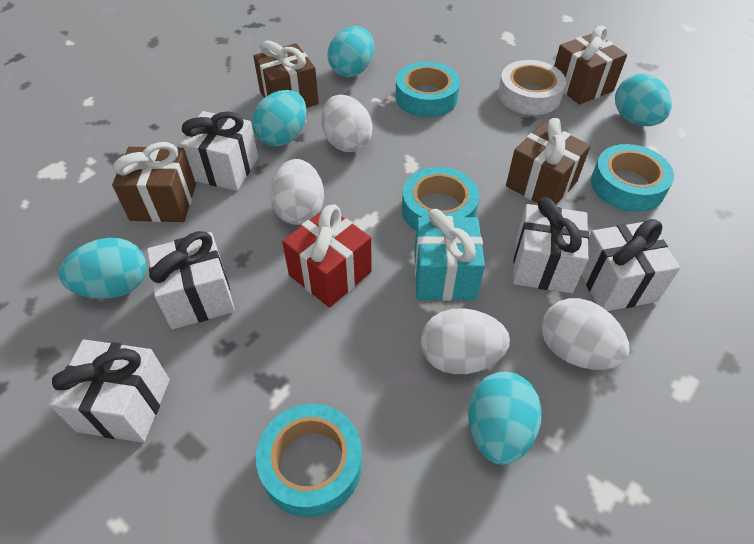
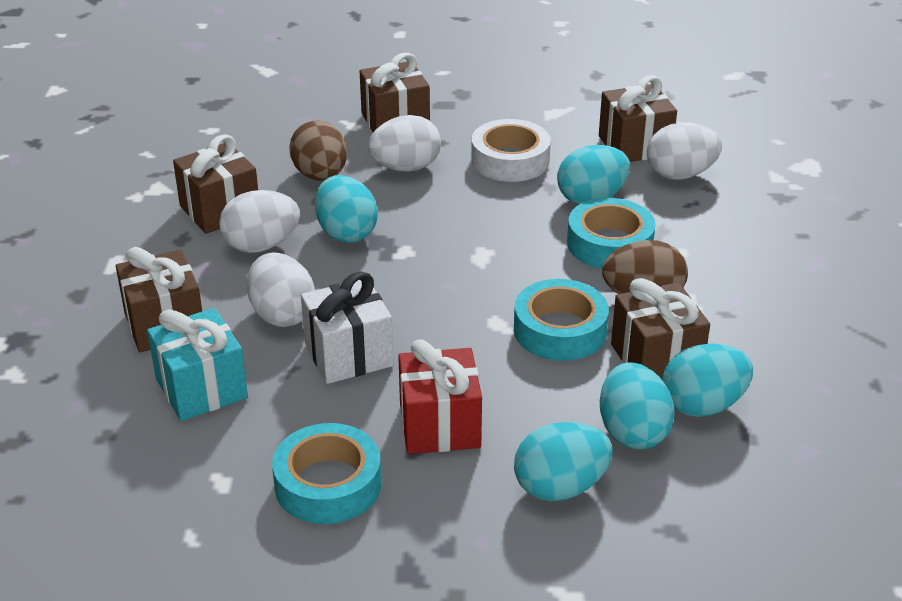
brown egg: none = 0 -> [289,121,347,181] [602,240,688,294] = 2
brown gift: [112,142,196,222] [253,40,319,108] [506,118,591,204] [554,26,627,105] = 4 -> [116,247,202,352] [173,134,258,234] [360,53,430,132] [599,75,677,162] [611,278,710,379] = 5
turquoise tape: [256,404,362,517] [395,62,460,117] [402,167,479,231] [591,144,674,212] = 4 -> [272,423,381,524] [514,279,609,361] [567,198,656,269] = 3
white gift: [48,340,170,443] [147,231,235,329] [177,111,258,191] [513,197,589,293] [582,219,680,311] = 5 -> [301,271,394,384] = 1

